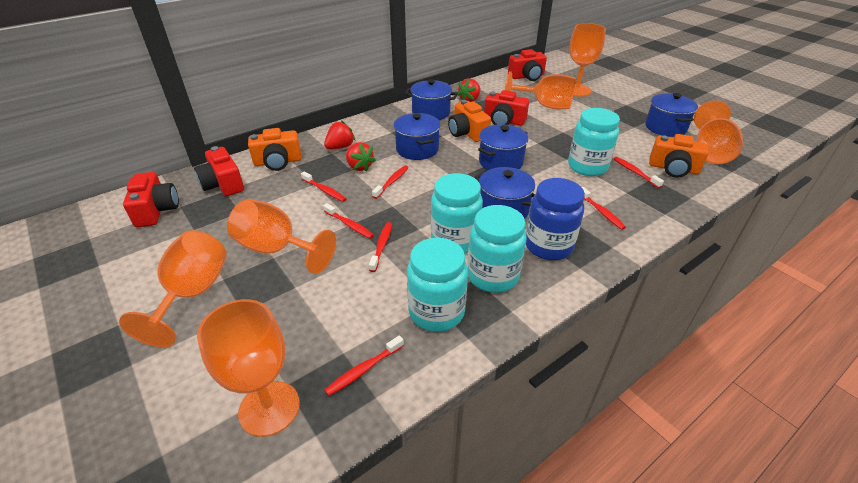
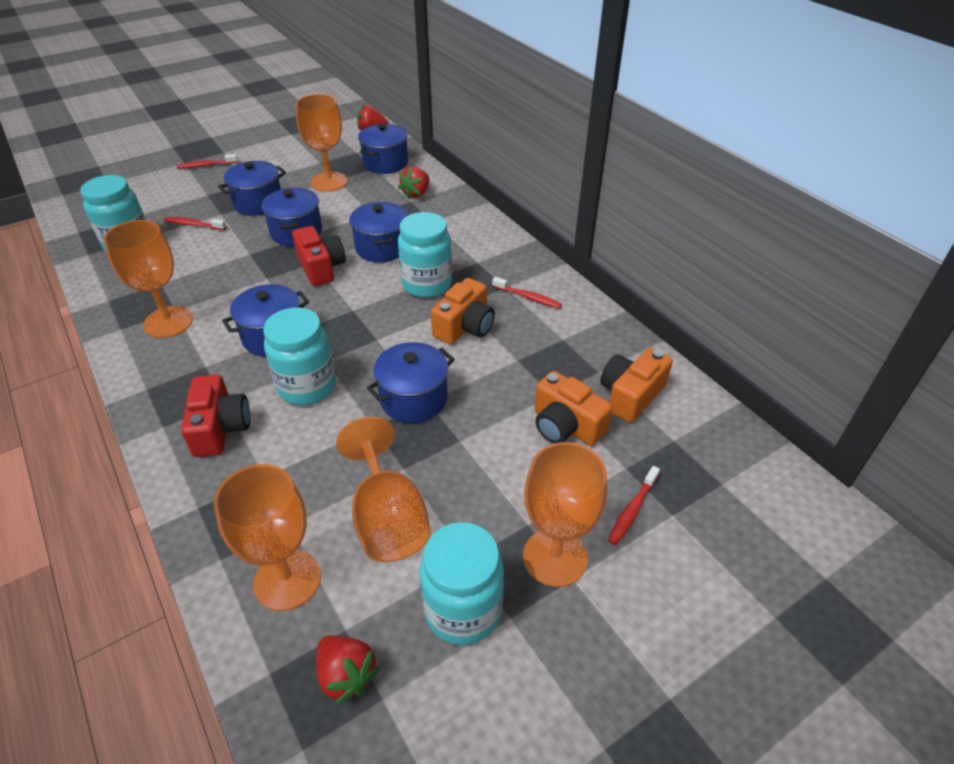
blue jar: [526,178,585,260] = 1 -> none = 0
blue pot: [394,113,440,160] [405,79,458,120] [475,167,535,219] [478,124,528,170] [645,93,698,137] = 5 -> [218,161,286,216] [222,284,309,356] [261,188,322,246] [349,202,408,262] [358,123,408,174] [367,342,455,423] = 6
orange goblet: [119,230,227,347] [197,299,300,437] [227,199,336,274] [505,71,576,109] [570,23,606,97] [694,100,743,164] = 6 -> [103,220,193,338] [214,464,321,611] [296,94,348,192] [336,416,431,562] [523,442,607,587] = 5
red camera: [123,172,179,227] [194,146,244,196] [484,90,529,126] [508,49,547,81] = 4 -> [181,375,250,457] [292,226,346,286] = 2
red toothbrush: [301,171,347,202] [323,203,374,239] [325,335,404,396] [369,222,392,272] [372,165,409,199] [582,187,626,230] [614,157,664,188] = 7 -> [164,217,226,230] [177,154,238,169] [492,277,562,308] [608,466,660,545] = 4

